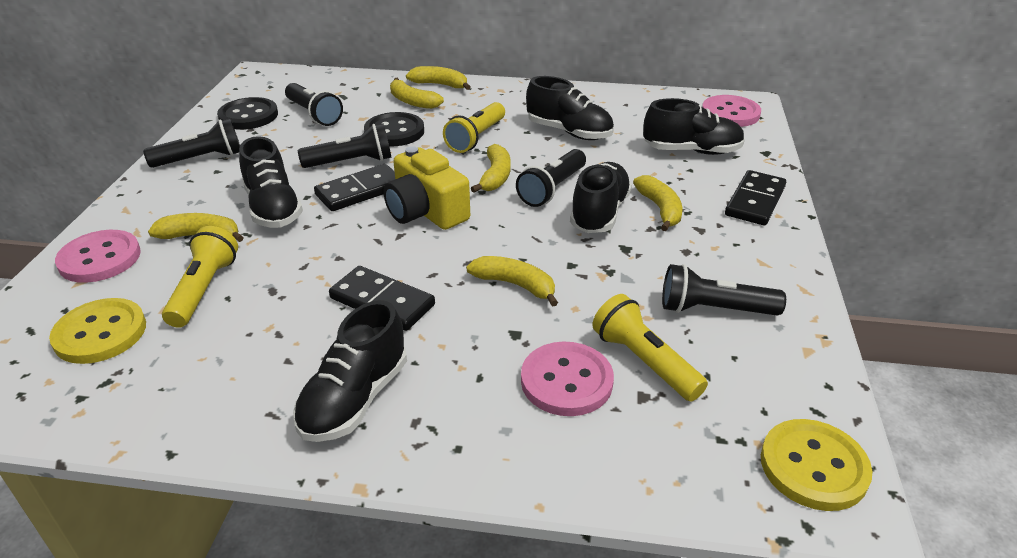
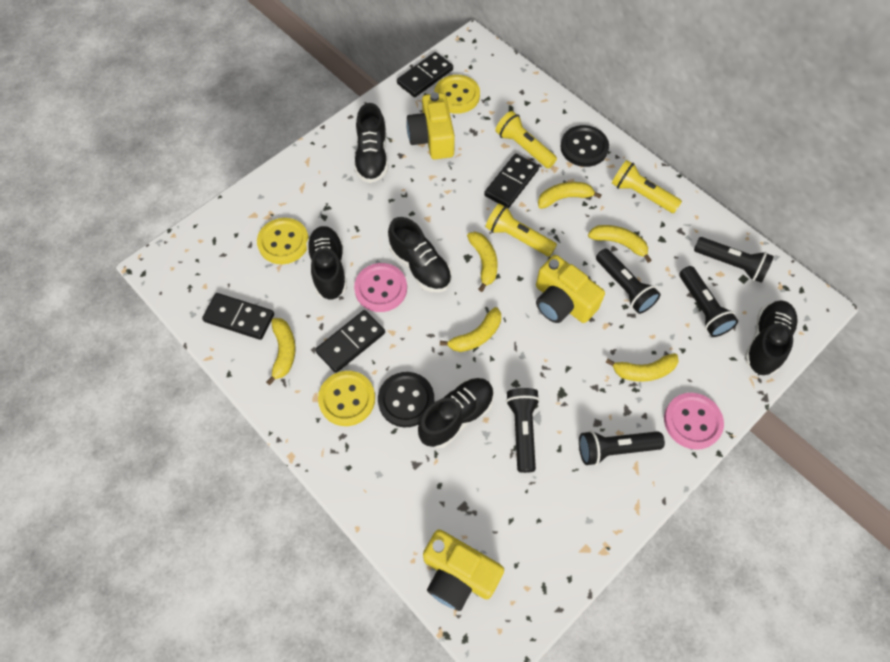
black domino: [314,164,395,211] [329,266,435,331] [725,170,786,225] = 3 -> [202,293,274,340] [315,310,385,373] [397,52,453,97] [484,154,539,208] = 4
pink button: [55,230,141,283] [521,341,614,416] [702,95,761,127] = 3 -> [354,263,407,312] [664,393,724,450] = 2
yellow button: [49,298,146,364] [761,419,872,511] = 2 -> [257,218,309,264] [318,371,375,426] [434,75,480,114] = 3
yellow camera: [383,146,470,230] = 1 -> [406,92,455,159] [423,529,504,611] [536,255,605,323] = 3

